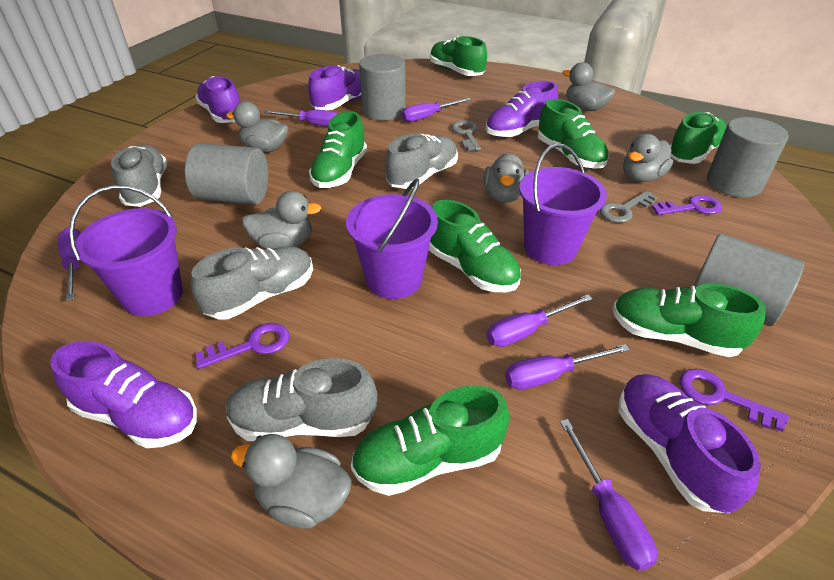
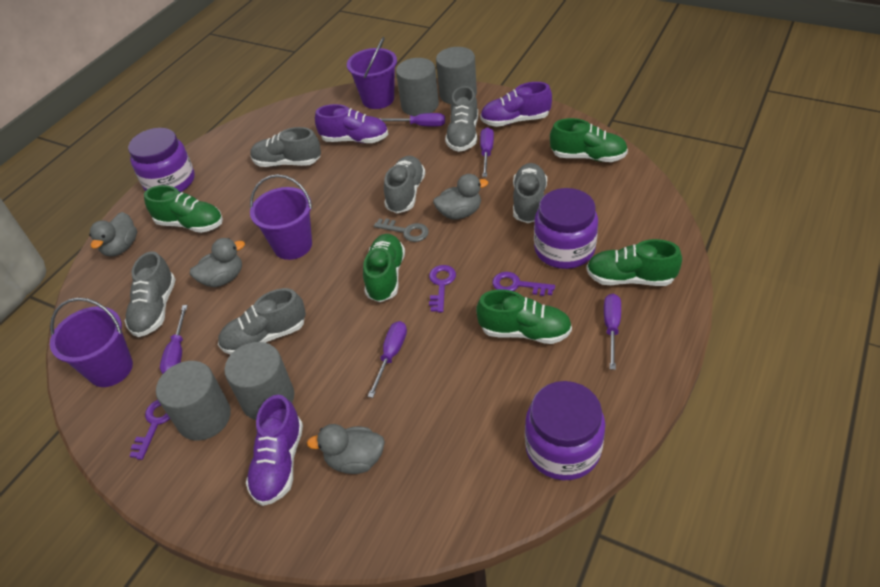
green shoe: [309,111,367,188] [351,385,510,496] [429,200,521,292] [430,36,487,76] [538,99,609,169] [613,283,766,357] [670,112,727,164] = 7 -> [144,185,223,233] [363,234,405,302] [476,289,572,344] [550,118,628,162] [586,239,682,286] = 5
grey duck: [226,101,289,152] [231,434,352,529] [241,191,321,249] [484,153,529,203] [562,62,615,111] [623,134,673,182] = 6 -> [89,212,137,256] [190,238,245,287] [307,424,385,474] [433,174,488,219] = 4
grey key: [451,120,481,151] [600,191,658,223] = 2 -> [374,218,429,242] = 1
grey shoe: [111,144,167,207] [191,246,313,320] [226,358,377,441] [385,134,458,189] = 4 -> [125,251,176,337] [218,288,306,355] [250,127,321,167] [384,156,425,213] [445,86,478,152] [513,163,547,223] = 6
purple jar: none = 0 -> [128,128,195,192] [525,381,605,480] [534,188,598,269] = 3
purple screwdriver: [58,227,81,301] [264,110,338,126] [402,98,471,122] [487,294,593,347] [505,344,630,390] [560,419,657,571] = 6 -> [160,305,188,374] [368,321,407,398] [379,113,445,127] [480,127,494,177] [604,294,621,370] = 5
purple shoe: [50,341,197,448] [195,76,240,123] [308,65,361,110] [486,81,558,138] [619,374,761,513] = 5 -> [246,395,303,506] [315,104,388,143] [480,82,552,127] = 3

